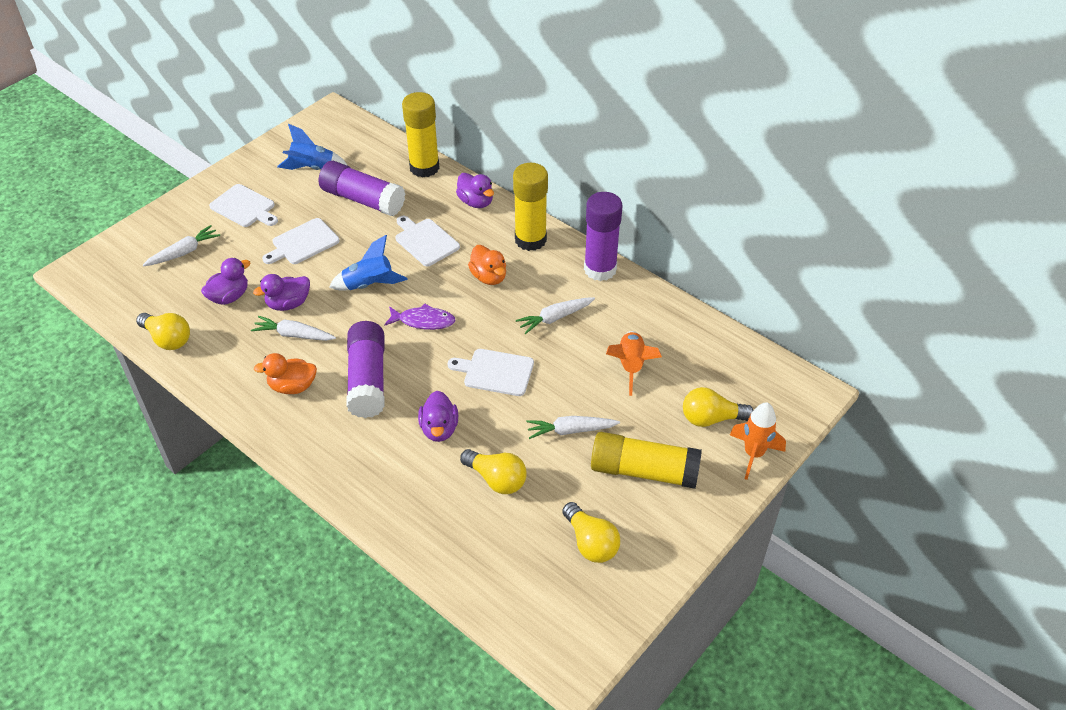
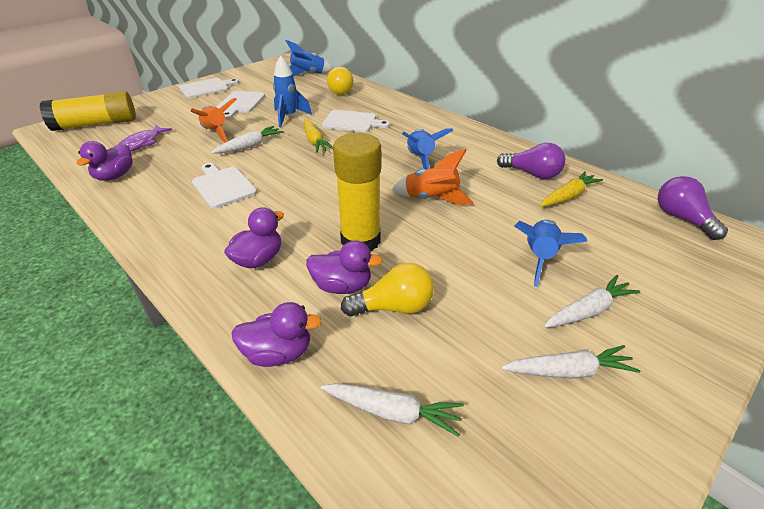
blue rocket: [277,124,348,170] [329,235,408,291] = 2 -> [273,56,312,127] [286,40,333,77] [402,128,453,169] [514,219,587,287] = 4
orange duck: [253,353,317,394] [468,245,506,285] = 2 -> none = 0
purple glue stick: [319,161,405,216] [346,321,385,418] [584,192,622,281] = 3 -> none = 0
purple light bulb: none = 0 -> [497,143,565,179] [658,176,728,240] = 2
yellow carrot: none = 0 -> [304,119,333,153] [540,171,603,207] = 2
yellow glue stick: [402,92,440,178] [513,163,548,251] [591,432,702,489] = 3 -> [40,91,136,131] [333,133,381,251] = 2
yellow light bulb: [136,313,190,350] [460,449,527,494] [562,502,620,563] [683,387,753,427] = 4 -> [327,67,353,95] [341,263,434,316] = 2

